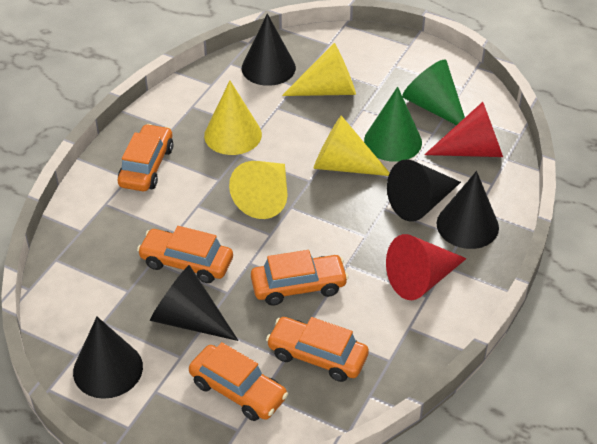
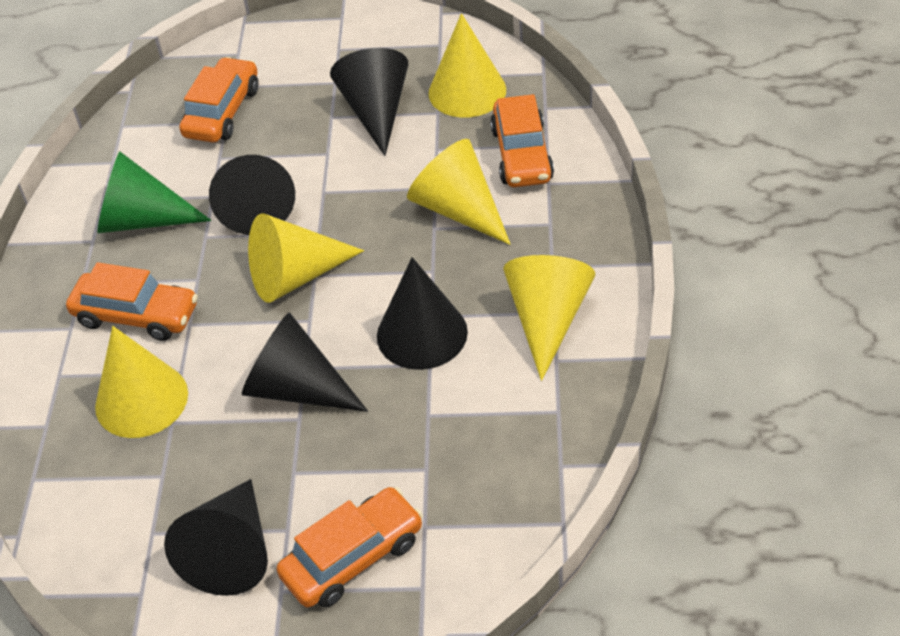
green cone: [364,87,422,162] [402,60,465,125] = 2 -> [97,152,211,233] = 1
orange car: [118,124,173,191] [137,226,233,283] [189,342,288,421] [251,250,349,306] [266,317,369,382] = 5 -> [66,262,198,341] [179,57,259,142] [277,487,423,608] [490,94,554,187] = 4
red cone: [386,234,467,300] [424,102,503,157] = 2 -> none = 0
yellow cone: [204,81,262,155] [229,161,288,219] [282,43,356,96] [313,115,390,176] = 4 -> [95,326,188,438] [248,213,364,303] [407,139,511,245] [429,13,506,118] [503,255,595,381] = 5

